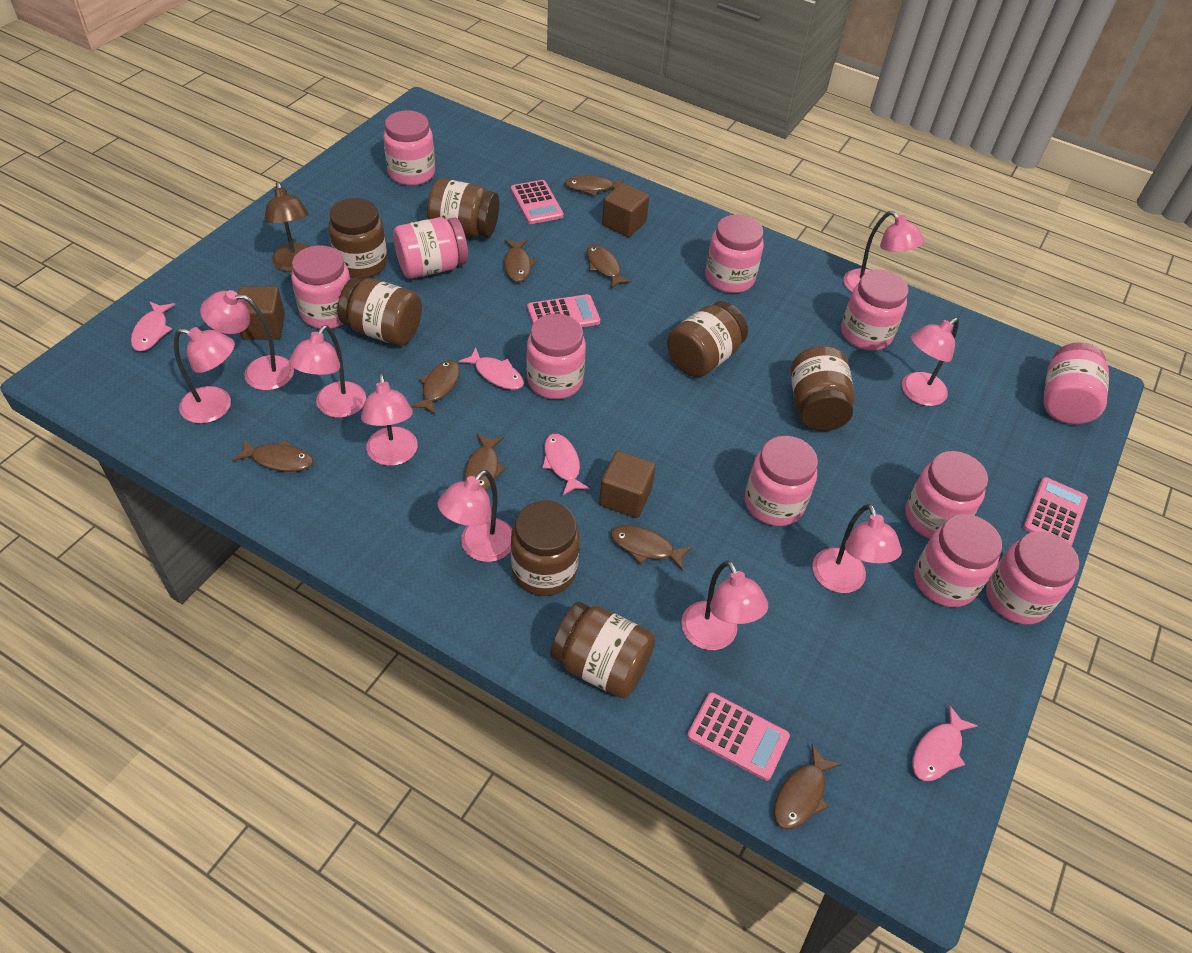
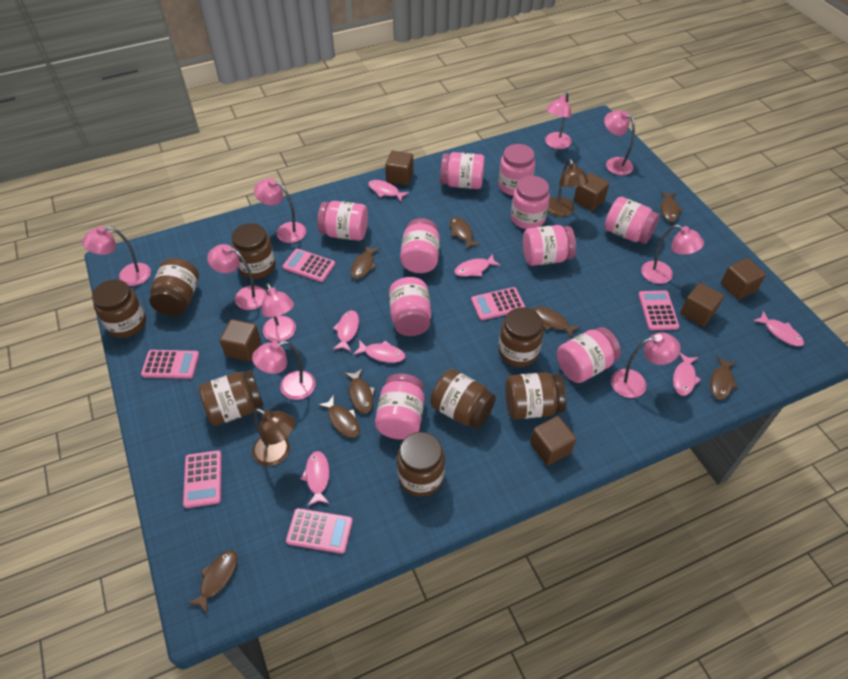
brown cube: [238,286,285,340] [599,451,656,518] [602,183,649,237] = 3 -> [220,319,261,361] [385,151,413,185] [530,416,576,466] [574,173,609,211] [680,282,724,327] [721,258,766,300] = 6
brown jar: [328,198,388,279] [338,277,422,346] [427,178,499,238] [511,501,580,596] [550,602,656,698] [667,301,748,377] [791,346,855,431] = 7 -> [92,279,146,338] [149,258,199,316] [199,370,263,426] [232,223,275,279] [397,432,445,497] [430,369,496,429] [498,307,544,367] [505,372,567,419] = 8
brown lamp: [264,182,310,272] = 1 -> [252,408,295,466] [548,159,588,217] = 2
pink calculator: [511,180,564,224] [527,294,600,327] [687,692,790,781] [1023,477,1088,546] = 4 -> [141,350,199,379] [183,450,222,508] [283,249,335,282] [286,508,353,554] [471,287,525,320] [638,290,679,331] = 6
pink fish: [131,301,175,351] [459,348,524,390] [542,434,590,495] [912,705,978,781] = 4 -> [300,451,330,506] [333,310,359,351] [353,340,405,363] [368,180,409,202] [454,254,501,277] [673,353,701,396] [753,311,804,346] = 7
pink jar: [291,245,350,329] [383,111,435,186] [393,217,468,279] [526,314,586,399] [705,214,764,293] [745,436,818,526] [841,270,908,350] [905,451,988,539] [915,514,1002,607] [986,531,1079,625] [1043,342,1109,424] = 11 -> [317,201,368,241] [375,373,424,440] [389,277,431,336] [400,218,440,273] [440,152,485,189] [498,144,535,196] [511,176,550,229] [523,225,576,266] [557,327,621,383] [604,197,660,244] = 10

